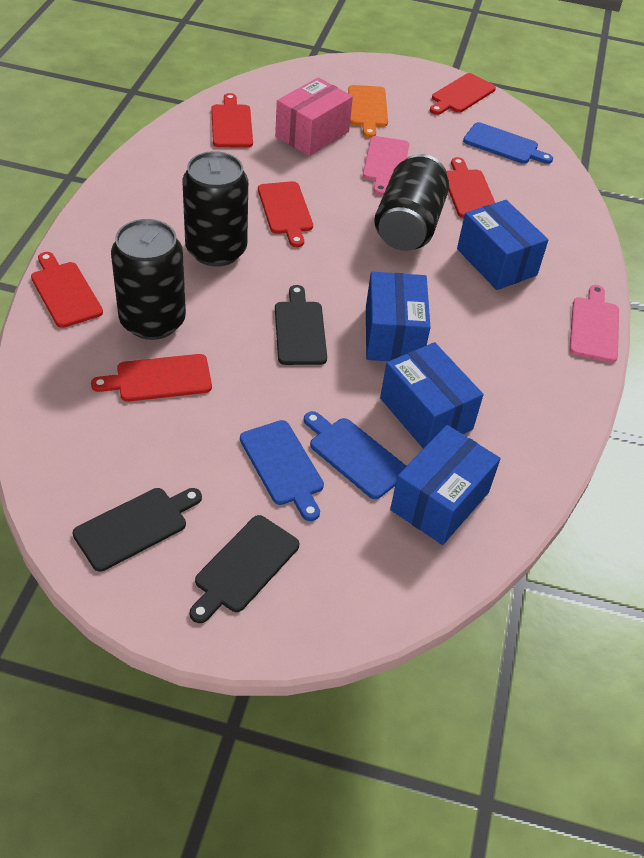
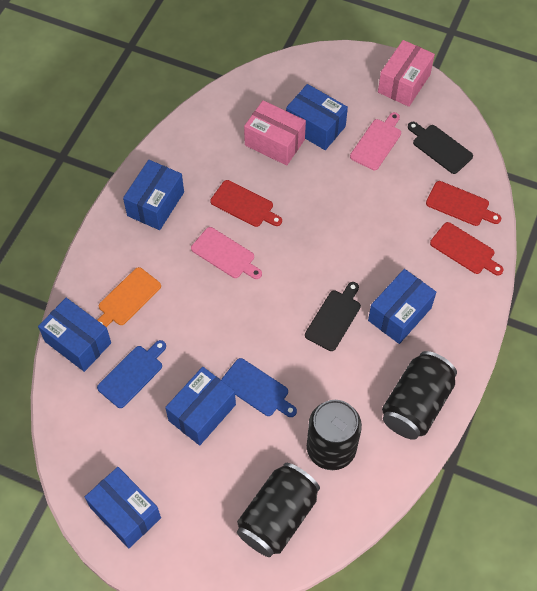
black cutting board: [73,488,202,572] [190,515,299,623] [275,285,327,365] = 3 -> [305,282,361,351] [408,122,473,174] = 2
blue box: [366,272,430,361] [380,342,484,449] [390,425,501,545] [457,200,548,290] = 4 -> [38,298,111,372] [85,467,161,548] [123,160,184,230] [165,367,236,445] [286,84,348,150] [368,269,436,344] = 6
blue cutting board: [240,420,324,521] [304,411,406,499] [463,122,553,164] = 3 -> [97,340,166,408] [221,358,297,417] = 2
pink box: [275,77,353,156] = 1 -> [244,100,306,166] [378,40,435,107] = 2
red cutting board: [31,252,103,328] [91,354,212,402] [211,93,253,147] [258,181,313,247] [430,73,496,115] [446,157,495,218] = 6 -> [210,180,282,227] [426,181,501,226] [430,222,504,276] = 3

